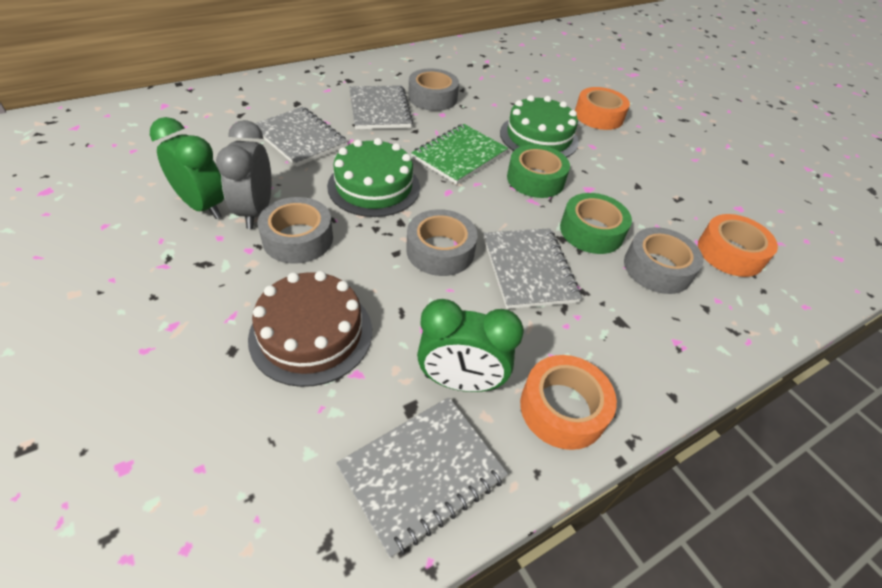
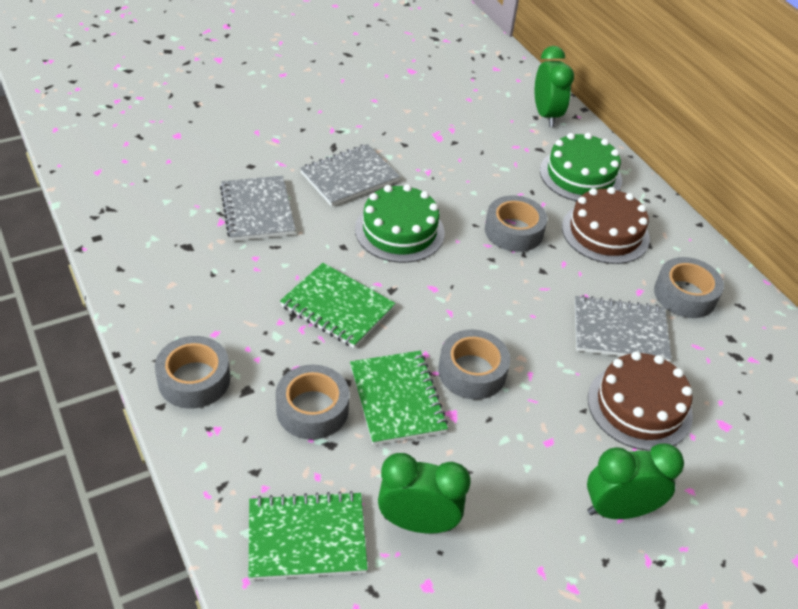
brown cake: [248,271,372,387] = 1 -> [562,187,650,264] [588,351,693,451] = 2
green clock: [150,117,224,219] [417,299,524,392] = 2 -> [378,453,471,534] [535,46,574,127] [587,443,684,519] = 3
green notebook: [412,124,508,185] = 1 -> [249,491,368,580] [280,263,396,348] [350,351,448,445] = 3
green tape: [507,145,570,198] [560,193,632,254] = 2 -> none = 0
grey clock: [216,120,272,229] = 1 -> none = 0
grey notebook: [254,107,348,167] [336,397,508,558] [349,85,413,130] [483,228,582,309] = 4 -> [220,176,296,241] [300,144,400,206] [575,295,672,361] = 3
grey tape: [258,197,333,264] [406,209,478,276] [408,68,459,111] [624,227,704,294] = 4 -> [155,336,230,409] [276,365,350,440] [438,330,510,400] [485,195,547,252] [654,257,724,318] = 5
orange tape: [520,355,617,450] [575,87,630,130] [698,214,778,277] = 3 -> none = 0

